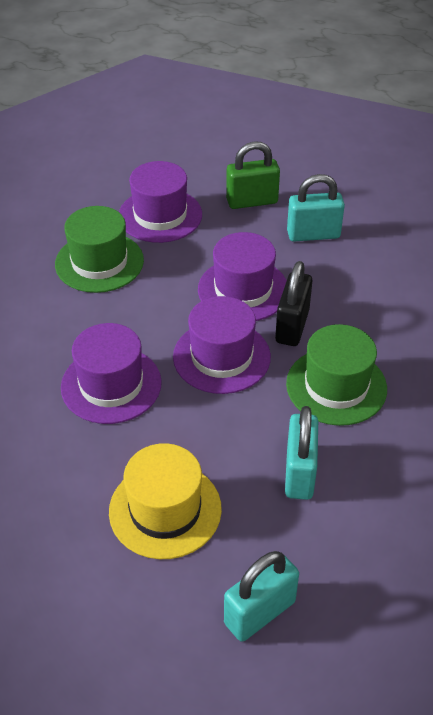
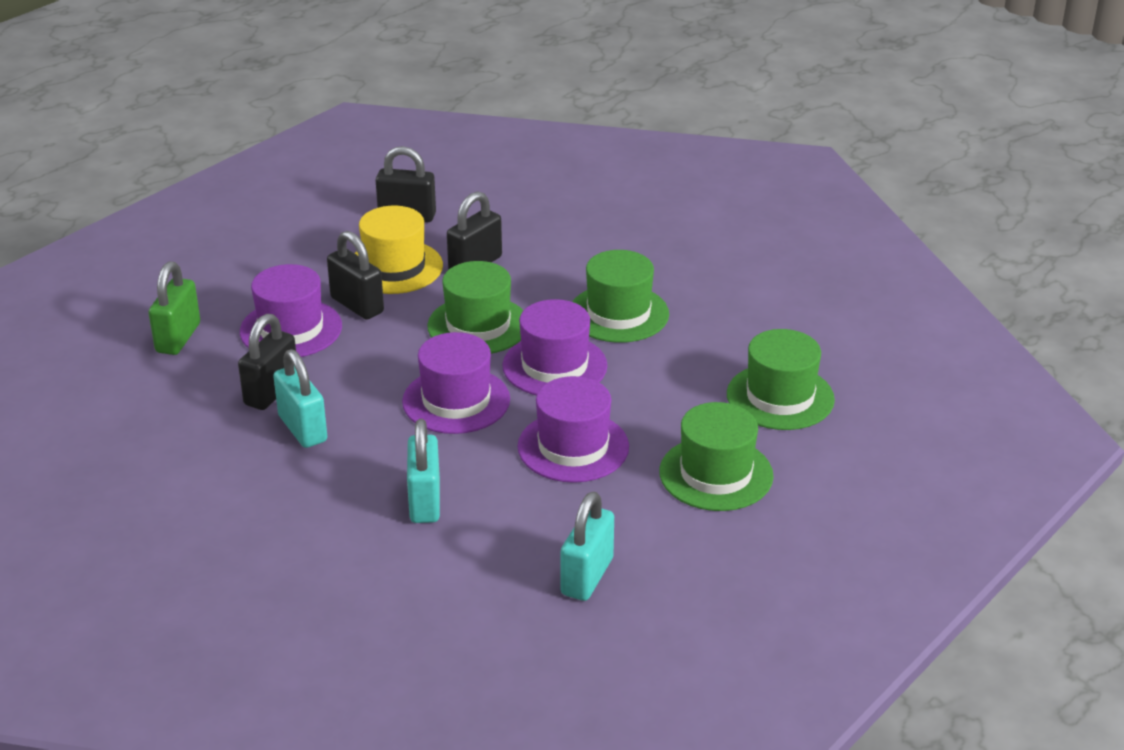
black padlock: [275,261,313,346] = 1 -> [238,314,296,410] [327,231,384,320] [376,146,436,222] [447,191,502,269] = 4
green hat: [55,206,144,293] [286,324,387,426] = 2 -> [427,261,523,354] [572,250,669,343] [659,402,774,511] [727,329,835,430] = 4

